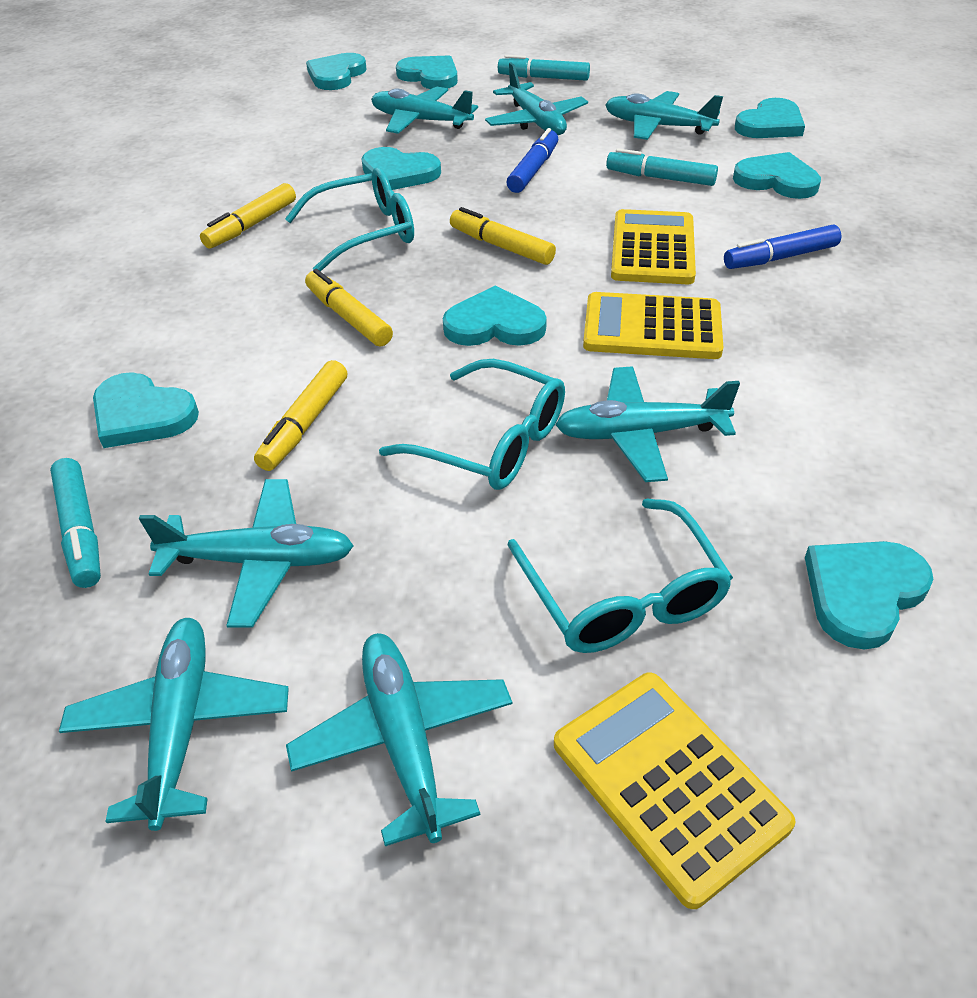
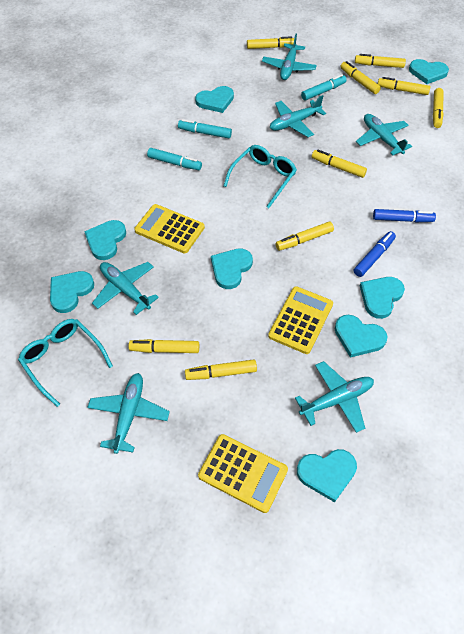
turquoise glasses: [285,167,414,271] [379,359,565,490] [508,498,733,653] = 3 -> [18,319,113,407] [224,145,297,208] = 2
turquoise plane: [59,618,289,831] [139,479,354,628] [286,633,512,846] [371,87,478,134] [485,62,588,135] [555,367,740,482] [605,91,723,140] = 7 -> [87,373,170,454] [92,262,159,315] [262,33,317,80] [270,95,326,137] [295,361,374,433] [356,114,412,156] = 6
yellow marker: [200,183,296,249] [254,360,347,471] [305,269,393,347] [450,207,556,265] = 4 -> [129,339,199,353] [185,359,257,380] [247,36,294,49] [276,221,334,251] [312,150,367,178] [340,61,381,94] [355,54,406,68] [378,77,430,95] [433,88,444,128] = 9

